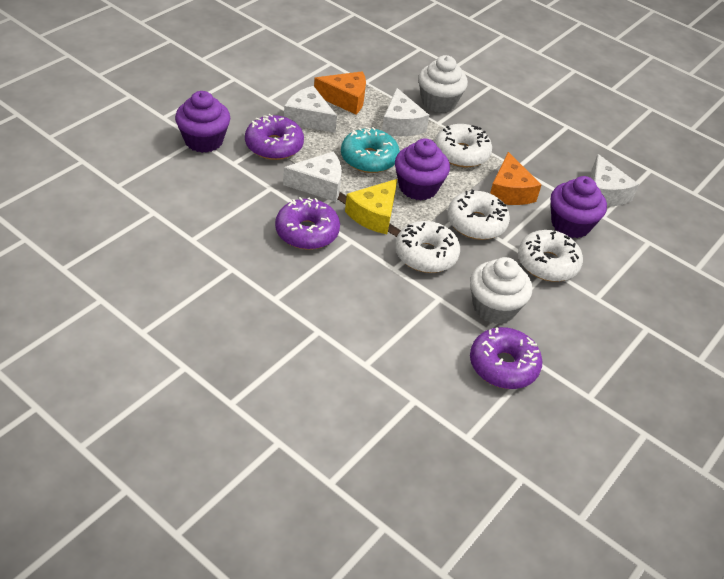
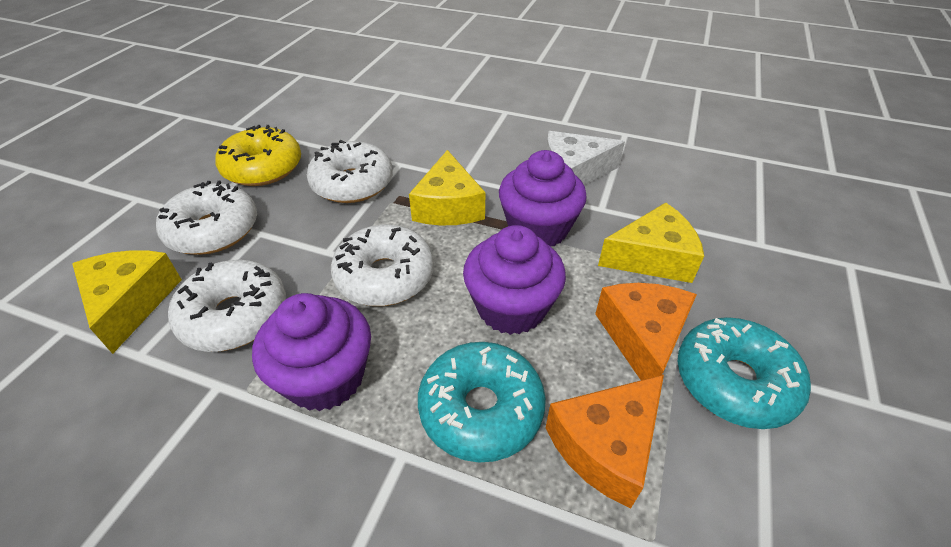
purple donut: [245,114,304,160] [275,197,340,250] [470,327,542,389] = 3 -> none = 0
turquoise donut: [341,127,400,173] = 1 -> [418,342,546,462] [678,317,811,429] = 2
white cheese: [283,151,342,202] [284,86,337,133] [382,88,429,136] [591,154,639,207] = 4 -> [546,131,625,186] = 1
white cupcake: [418,55,468,113] [470,257,532,324] = 2 -> none = 0
yellow cheese: [345,179,397,234] = 1 -> [72,250,182,354] [409,150,486,225] [598,203,704,283] = 3
yellow donut: none = 0 -> [215,125,301,186] = 1

